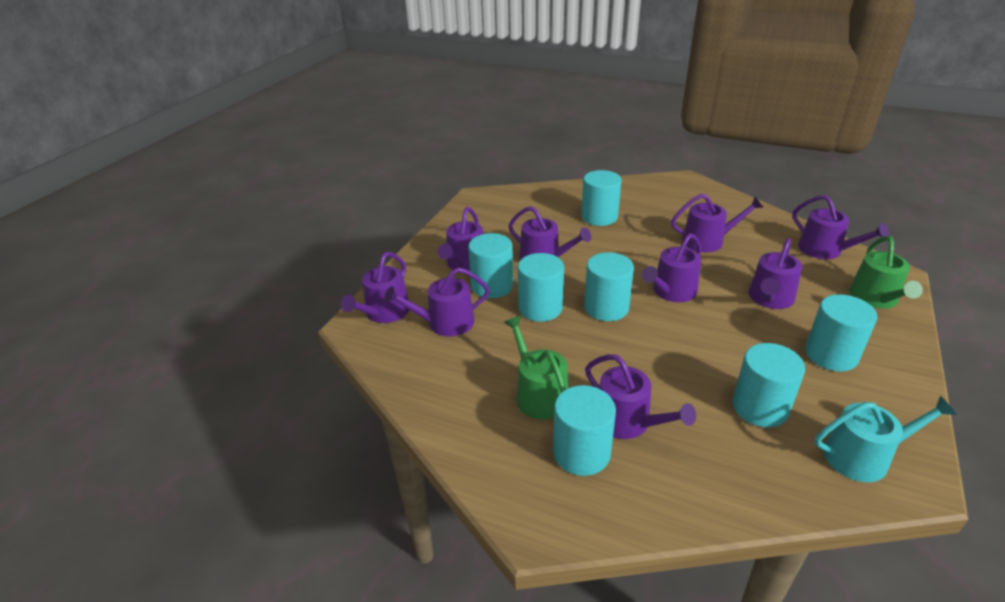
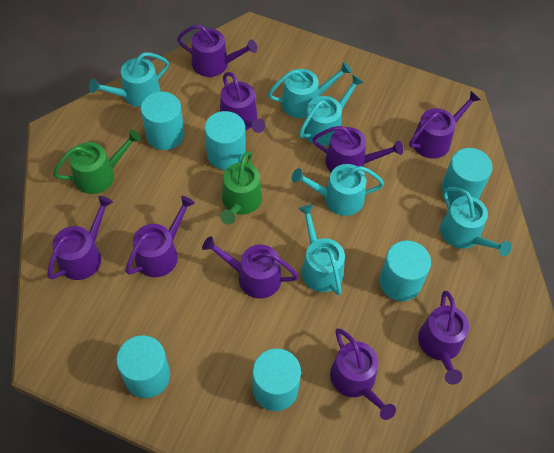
turquoise cylinder: [468,233,513,298] [518,253,564,322] [553,385,616,476] [581,170,621,226] [584,252,634,321] [732,343,805,427] [805,294,877,372] = 7 -> [116,335,170,398] [141,92,184,150] [205,111,246,170] [252,348,301,411] [379,241,431,301] [441,148,493,204] = 6
turquoise watering can: [815,396,957,482] = 1 -> [89,53,169,107] [268,62,352,118] [292,164,384,216] [298,204,345,295] [299,75,364,146] [440,187,512,256] = 6

